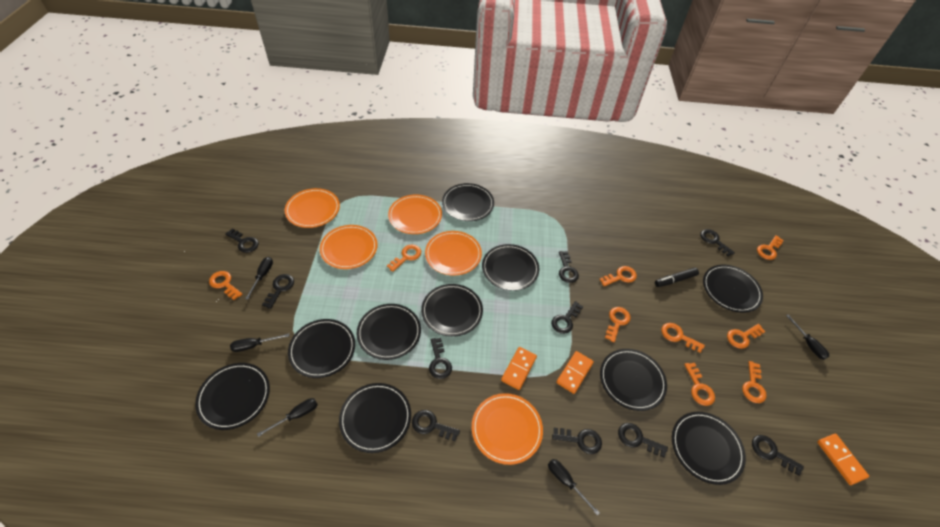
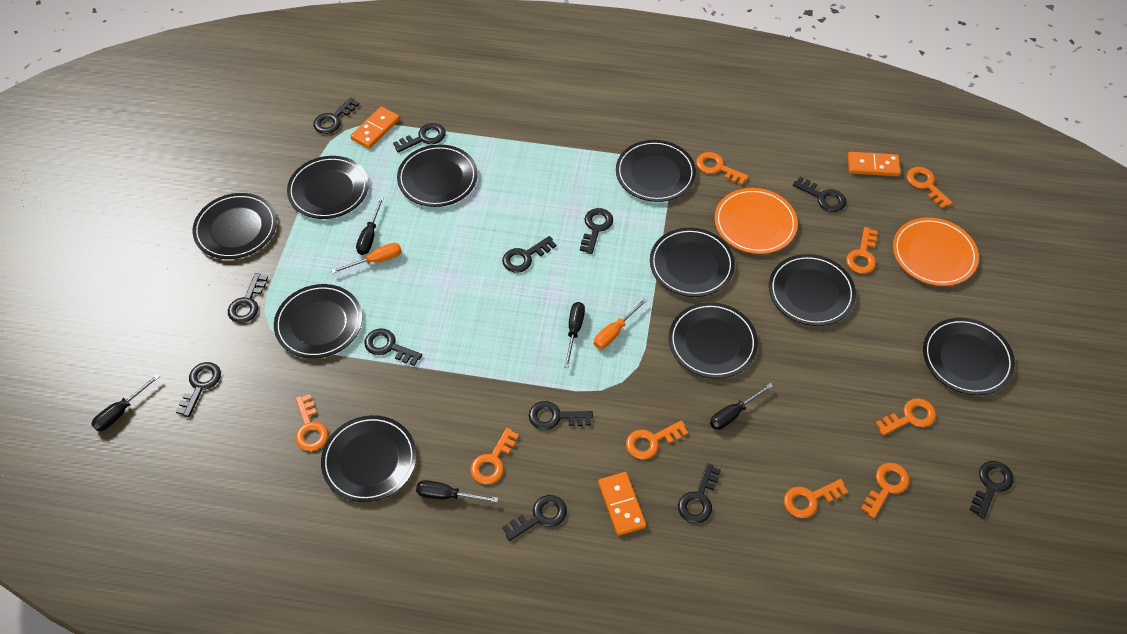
black key: [225,228,259,253] [262,274,294,309] [412,410,460,441] [429,338,452,379] [551,301,583,334] [552,428,602,454] [559,251,579,283] [618,423,668,458] [700,229,735,257] [752,435,804,476] = 10 -> [176,362,221,417] [228,273,268,323] [314,97,359,134] [365,329,422,366] [393,123,446,153] [502,236,556,273] [502,495,567,541] [529,401,593,430] [580,208,613,254] [678,463,721,523] [793,177,846,212] [970,461,1013,518] = 12
black marker: [655,268,699,287] = 1 -> none = 0
orange plate: [285,188,340,228] [320,225,377,269] [388,195,442,234] [425,231,482,276] [472,393,543,465] = 5 -> [714,188,798,254] [893,217,979,286] = 2
orange screwdriver: none = 0 -> [331,243,402,274] [594,298,648,349] = 2

